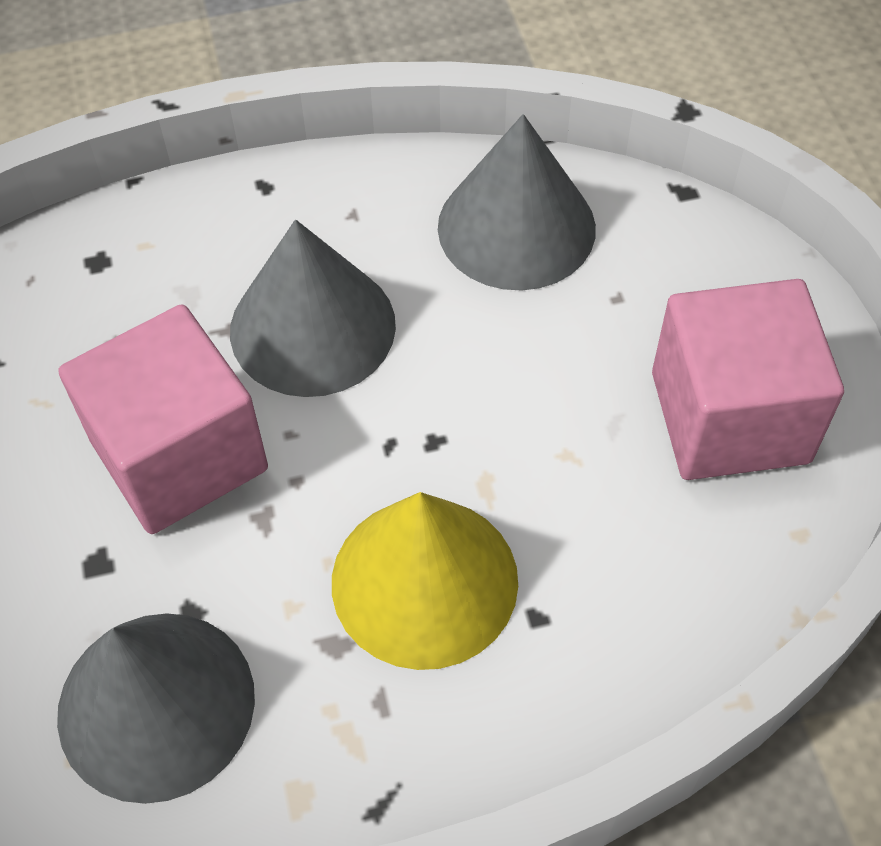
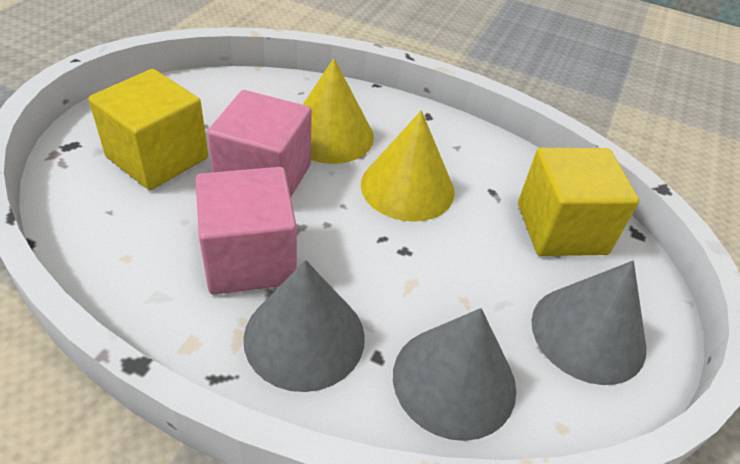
yellow cone: [332,492,518,670] = 1 -> [303,58,374,164] [361,110,455,222] = 2
yellow cube: none = 0 -> [88,69,208,190] [518,148,639,256] = 2

